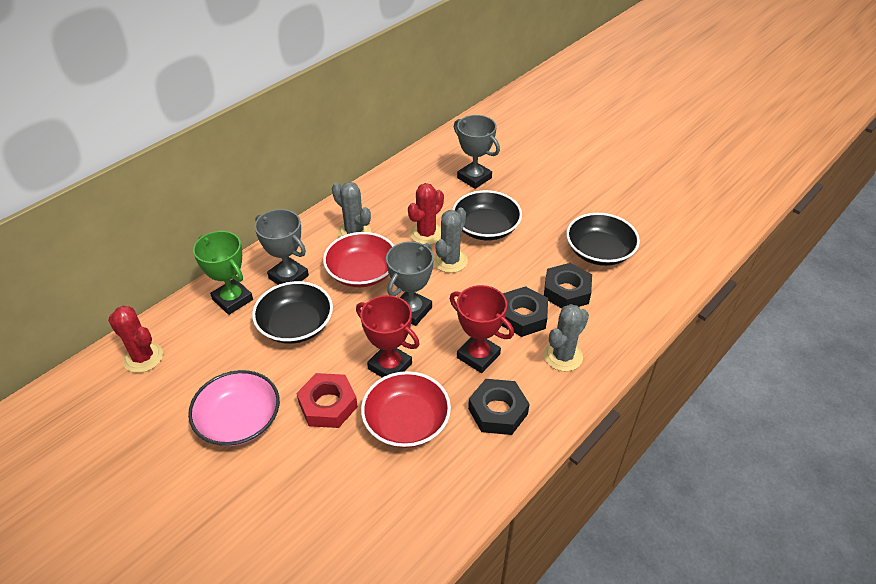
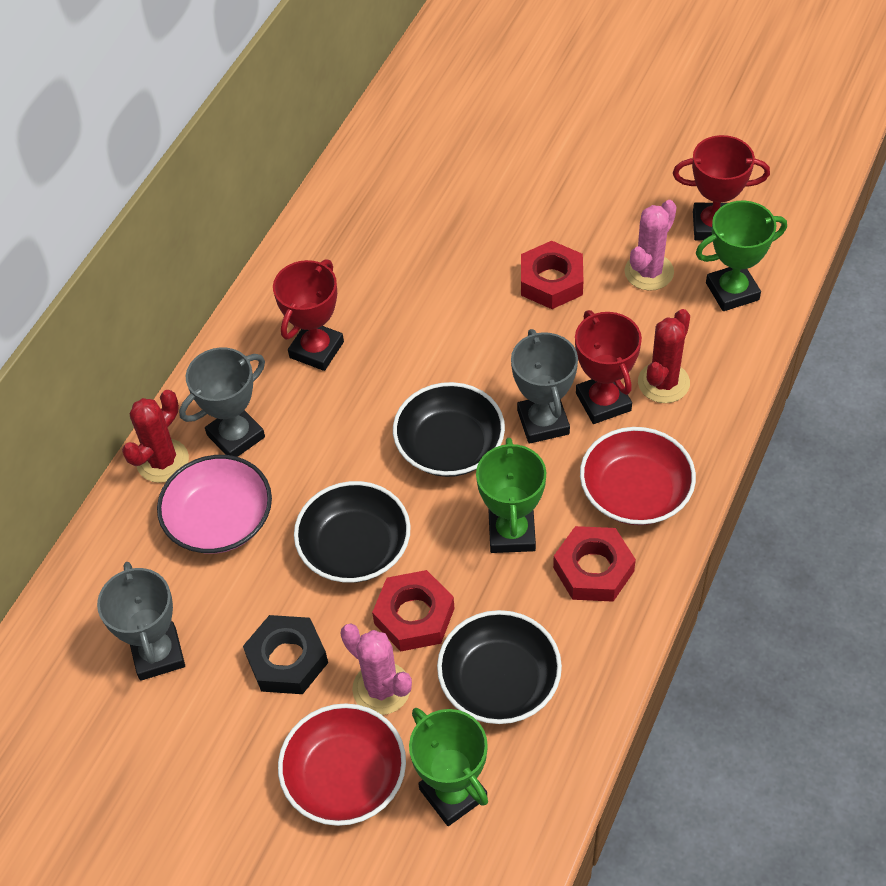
black nut: [468,379,529,435] [501,286,548,337] [544,263,592,308] = 3 -> [243,615,328,694] = 1
green trophy: [193,231,253,315] = 1 -> [409,708,488,826] [476,438,546,553] [696,201,787,311] = 3
grey cactus: [332,182,371,237] [433,208,468,273] [544,304,589,371] = 3 -> none = 0
pink cactus: none = 0 -> [340,624,412,715] [625,200,677,291] = 2
red nut: [297,373,358,428] = 1 -> [372,570,455,651] [521,241,583,309] [553,526,636,602] = 3
red trophy: [356,295,420,377] [450,285,514,373] = 2 -> [273,259,344,371] [575,310,642,424] [673,135,770,241] = 3

